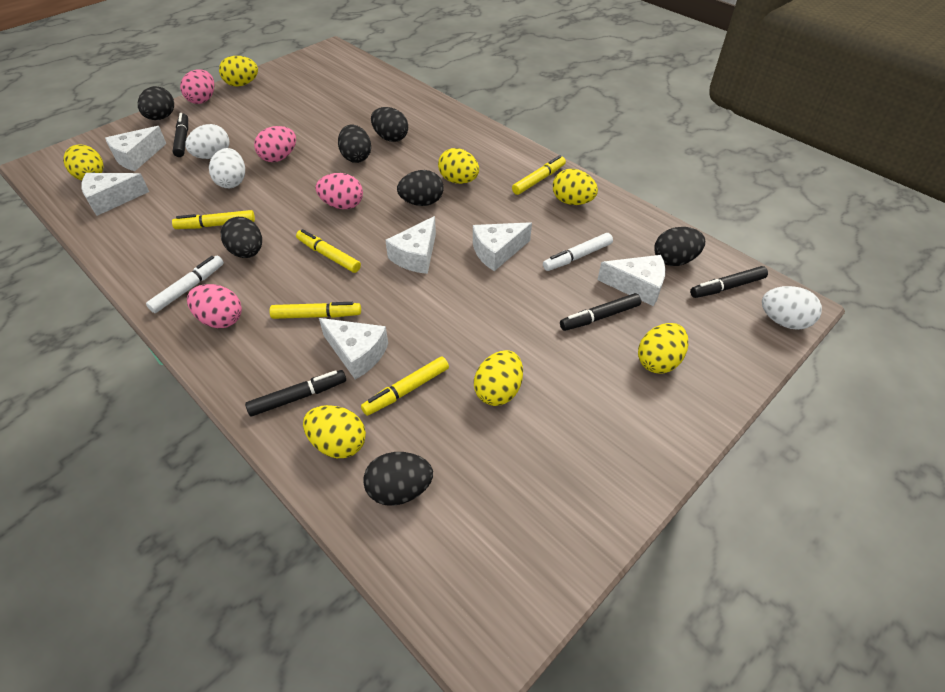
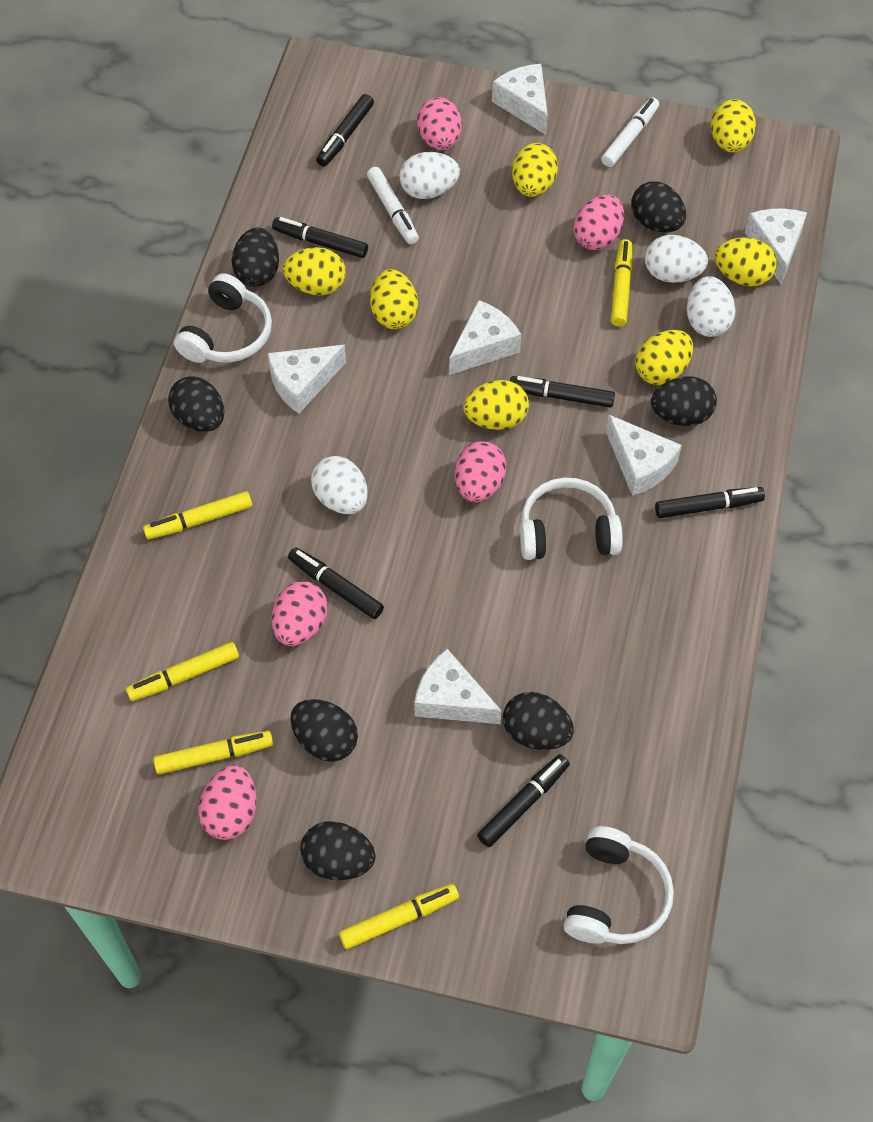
black marker: [173,113,188,157] [245,370,346,416] [560,293,641,331] [690,266,768,298] = 4 -> [272,217,368,258] [288,547,384,619] [316,94,374,167] [477,754,570,847] [510,376,615,408] [655,487,765,518] = 6
pink egg: [180,69,214,104] [187,284,242,328] [254,126,296,162] [316,173,363,209] = 4 -> [198,765,257,840] [272,581,328,646] [417,97,462,150] [455,441,506,502] [574,195,624,250] = 5
white egg: [185,124,229,159] [209,148,245,188] [762,286,822,330] = 3 -> [311,456,368,514] [400,152,460,199] [645,235,708,283] [687,276,736,337] = 4
white headphones: none = 0 -> [174,273,272,363] [520,478,623,560] [564,826,674,944] = 3

